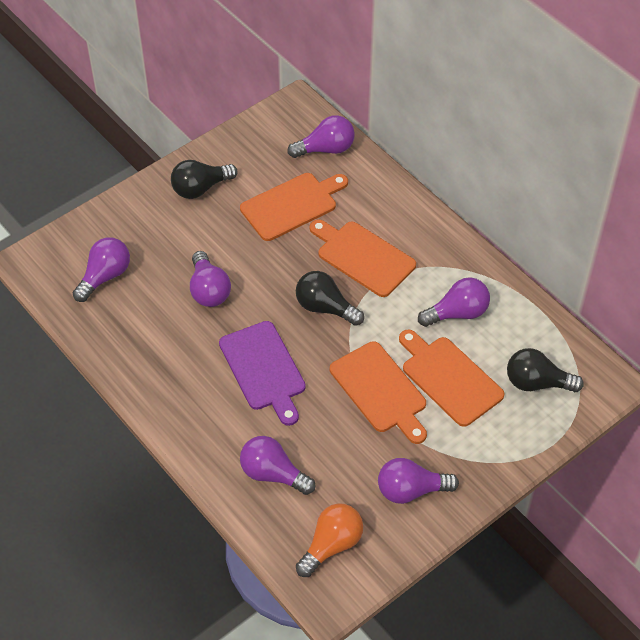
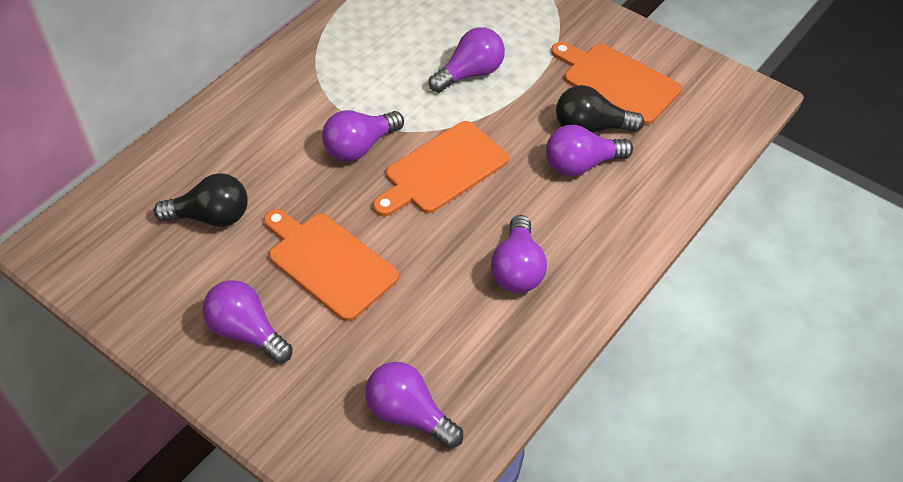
black light bulb: [171,160,237,199] [296,271,364,326] [507,348,584,392] = 3 -> [154,173,248,227] [556,85,644,133] = 2
orange cutting board: [240,173,348,241] [310,219,416,297] [330,341,427,444] [399,330,504,427] = 4 -> [264,209,399,321] [373,121,509,216] [551,42,682,124] = 3
orange light bulb: [296,504,363,577] = 1 -> none = 0
purple cutting board: [219,321,306,426] = 1 -> none = 0

